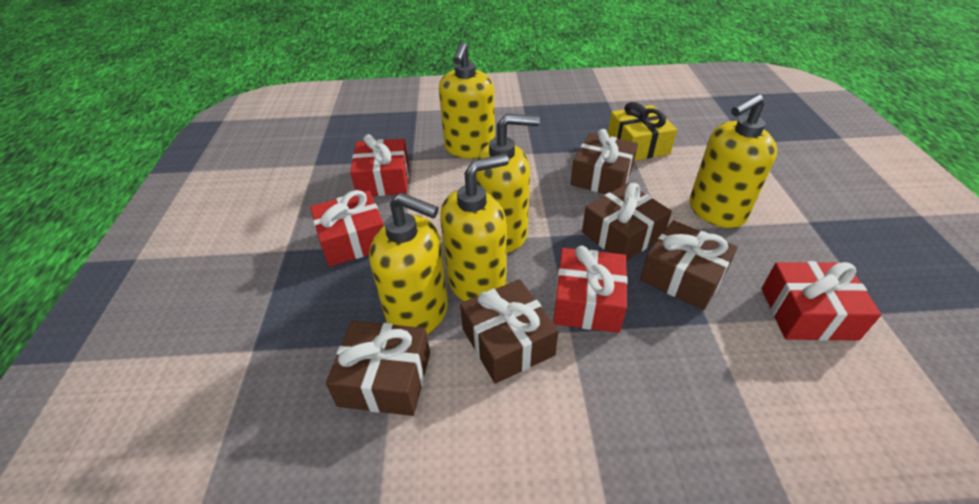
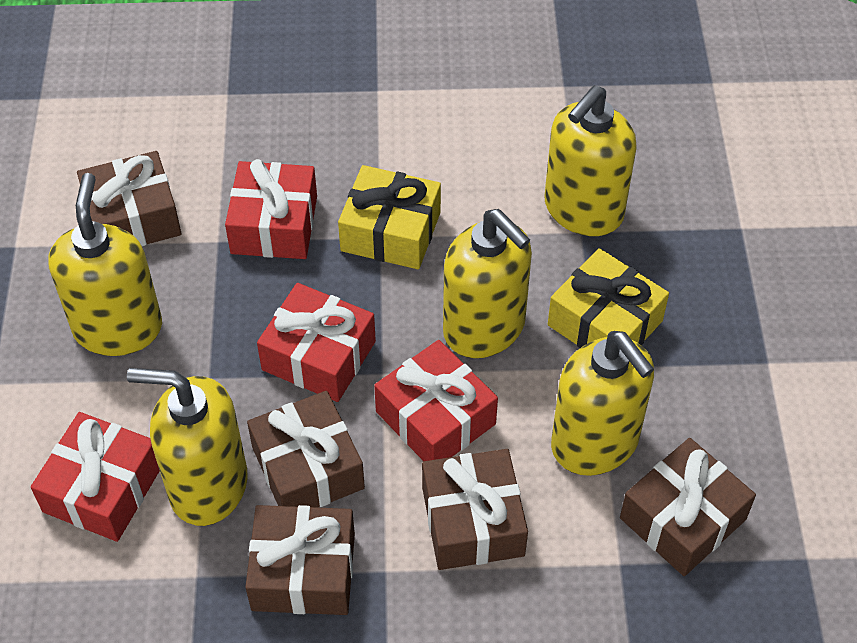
yellow gift: [608,102,677,161] = 1 -> [338,165,441,269] [548,248,669,348] = 2

